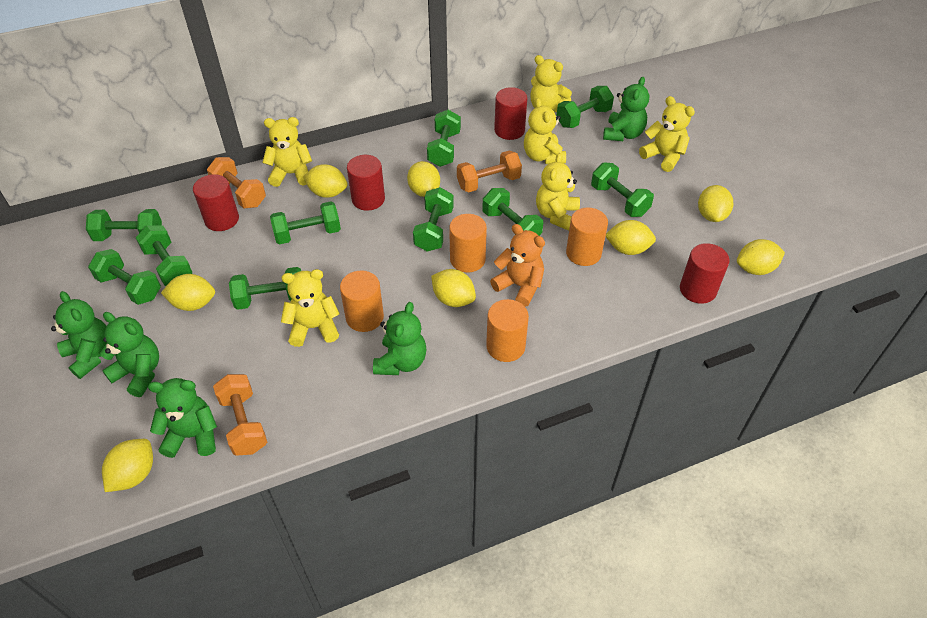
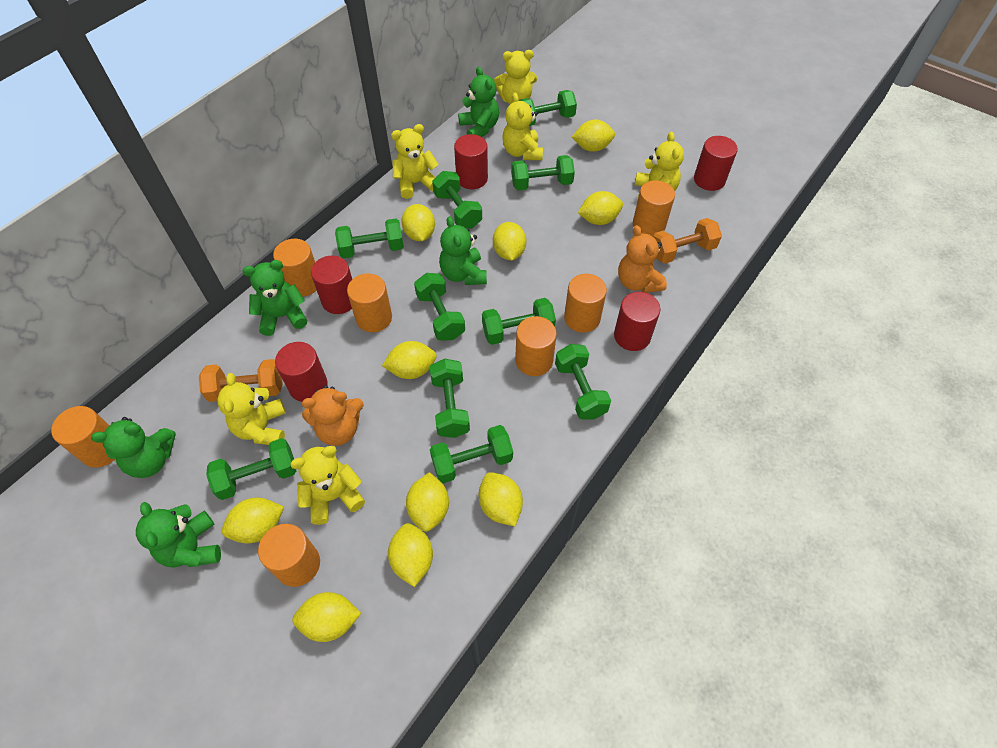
orange cylinder: [340,270,384,332] [449,214,487,272] [486,299,529,362] [566,208,608,266] = 4 -> [51,406,115,467] [258,524,320,587] [273,239,317,297] [347,273,392,332] [515,316,557,376] [564,274,607,333] [633,180,675,236] = 7
orange dumbbell: [207,157,266,208] [213,374,267,456] [457,150,522,193] = 3 -> [199,359,283,402] [654,218,722,263] = 2
orange teddy bear: [490,224,545,307] = 1 -> [302,385,364,446] [618,225,667,293] = 2
red cylinder: [193,174,239,231] [347,155,385,211] [494,87,527,140] [680,243,729,304] = 4 -> [275,342,328,402] [311,256,352,314] [454,134,488,189] [614,292,660,351] [694,136,738,191] = 5
yellow lemon: [102,439,153,492] [161,274,215,311] [303,164,348,198] [407,161,440,197] [431,269,476,307] [606,220,656,255] [698,185,733,222] [737,239,785,275] = 8 -> [222,498,284,543] [292,592,361,642] [382,341,437,379] [388,523,433,587] [401,204,435,241] [406,472,449,532] [479,472,523,526] [493,222,526,261] [572,120,615,152] [578,191,623,225] = 10

